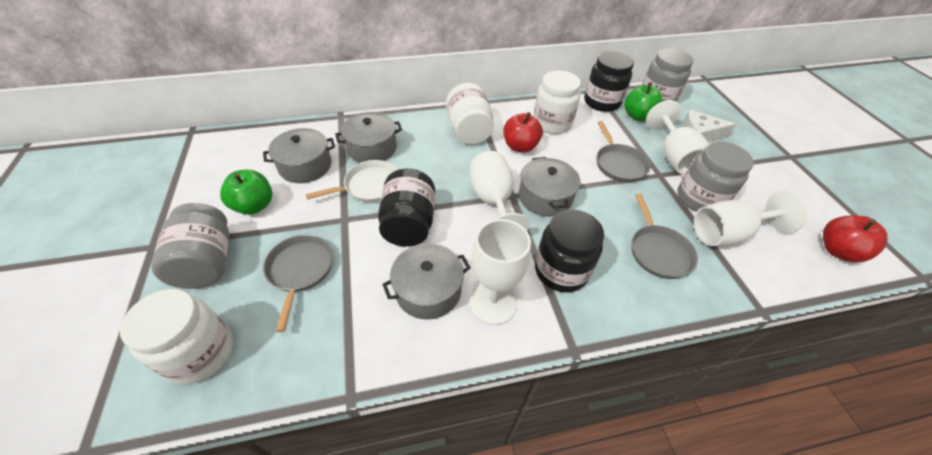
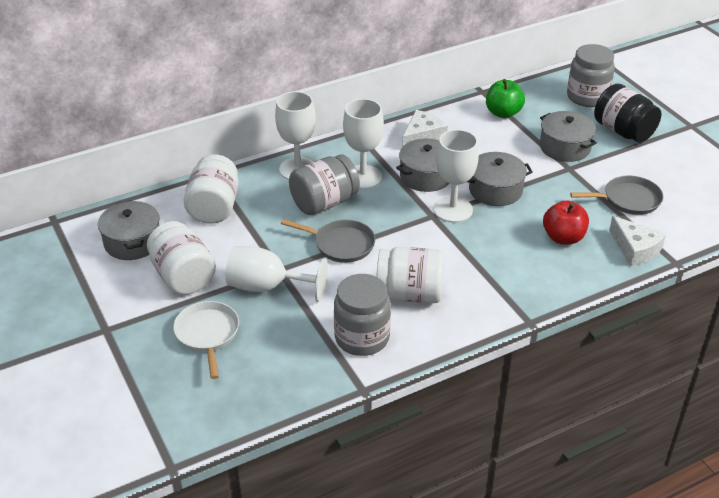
black jar: [378,169,435,247] [535,210,604,293] [584,52,634,112] = 3 -> [594,84,661,143] = 1
green apple: [220,169,272,215] [624,82,663,121] = 2 -> [486,79,525,118] = 1
grey pan: [263,234,333,332] [597,121,651,182] [631,194,698,279] = 3 -> [281,219,375,263] [570,176,663,215] = 2
red apple: [503,112,543,152] [823,215,888,262] = 2 -> [543,201,589,245] = 1
white cheese: [682,110,736,142] = 1 -> [403,110,448,146] [609,216,666,266] = 2

